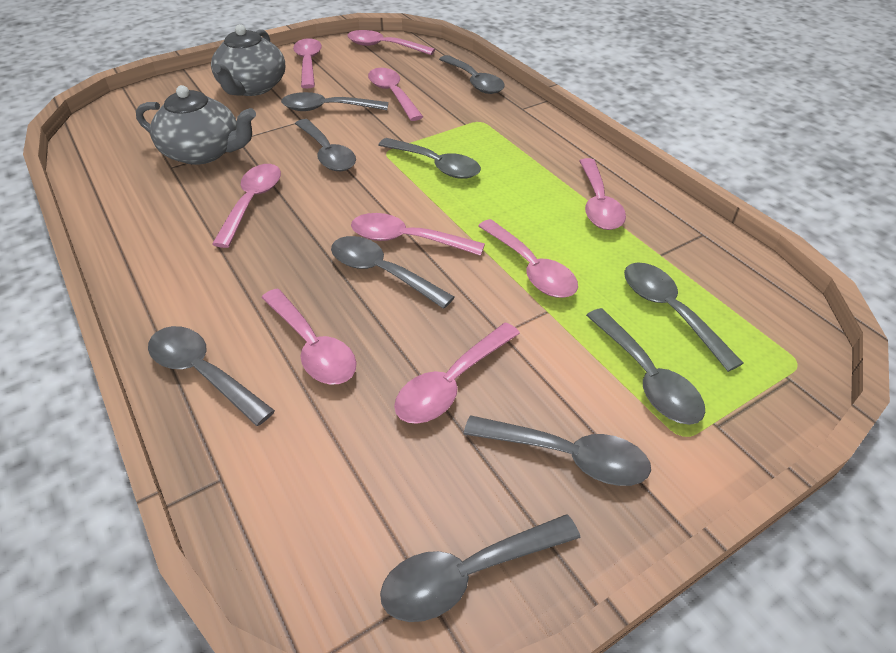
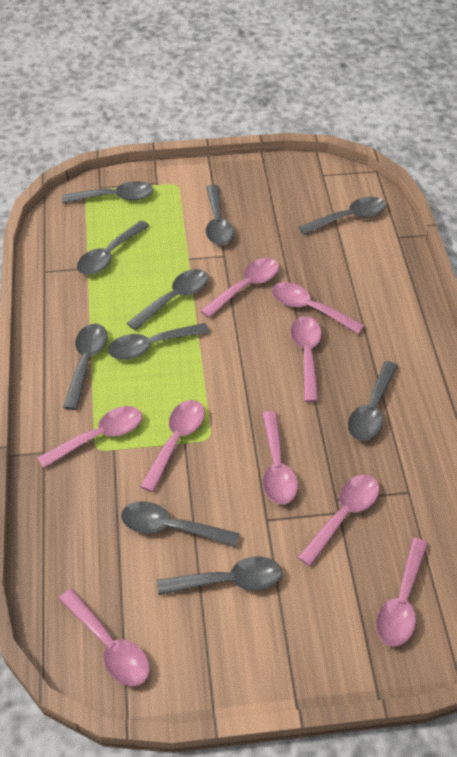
grey teapot: [136,85,256,165] [211,24,285,96] = 2 -> none = 0

